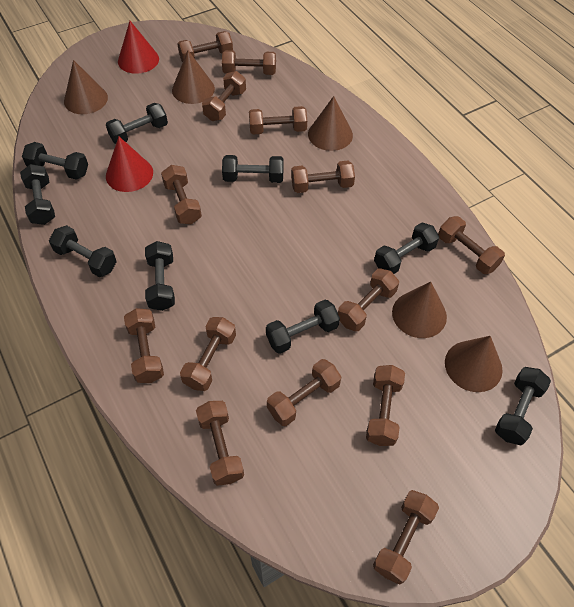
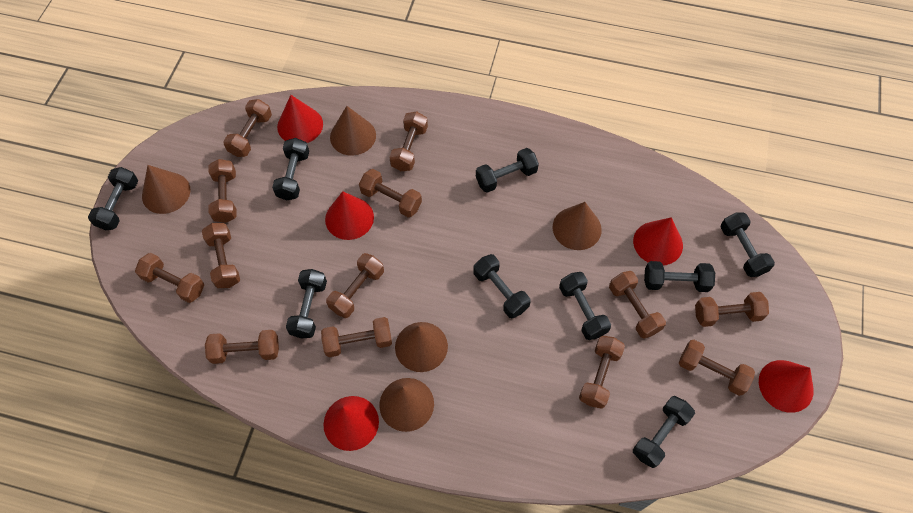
brown dumbbell: [124,308,164,383] [161,165,202,224] [177,31,233,62] [180,317,236,391] [196,401,244,486] [202,71,246,121] [222,50,276,75] [249,106,307,135] [267,359,341,426] [291,161,355,193] [338,269,399,331] [366,365,405,446] [373,490,439,585] [438,216,505,274] = 14 -> [135,253,204,303] [202,223,240,288] [205,330,279,364] [208,159,237,223] [223,99,272,157] [321,317,392,357] [326,253,384,318] [359,169,422,218] [389,112,428,171] [579,336,625,409] [609,271,666,339] [679,340,755,396] [695,292,769,327] = 13
red cone: [106,137,153,192] [118,21,159,74] = 2 -> [277,95,323,143] [324,396,379,451] [325,191,374,240] [633,217,683,265] [759,360,814,413] = 5

